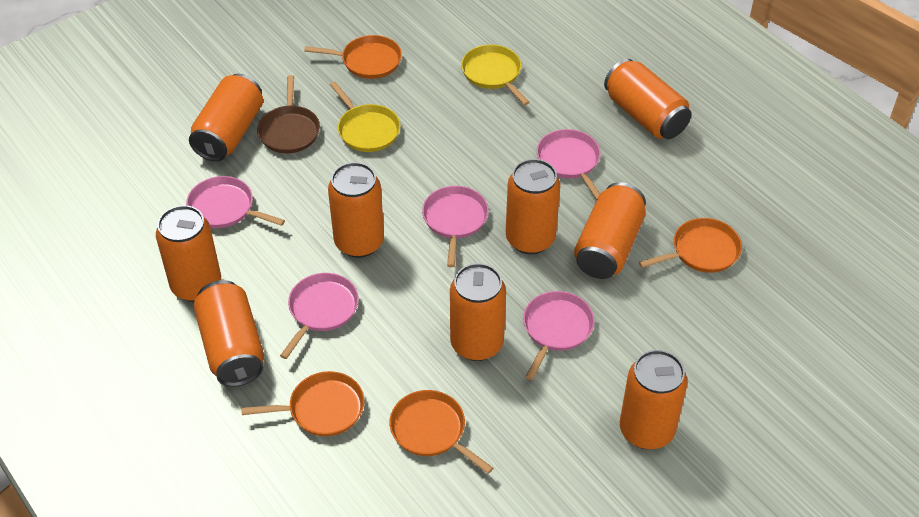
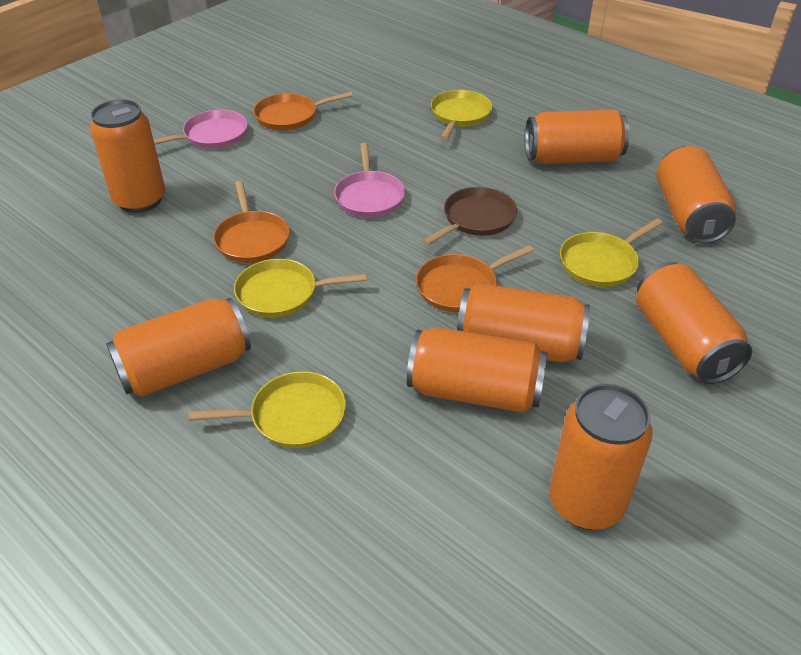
orange can: [156,205,221,302] [189,74,263,162] [193,280,264,387] [328,162,384,258] [450,263,506,361] [506,159,560,254] [574,182,646,279] [604,59,691,139] [620,350,687,449] = 9 -> [90,99,165,213] [106,298,251,397] [407,327,547,413] [457,283,590,363] [525,110,630,164] [549,384,653,530] [636,262,752,384] [657,146,736,243] = 8
orange pan: [241,371,364,436] [304,35,402,79] [390,390,493,474] [639,218,742,273] = 4 -> [213,181,290,263] [253,92,353,130] [416,245,534,312] = 3
pink pan: [186,176,285,228] [280,273,359,359] [422,186,489,267] [523,291,594,380] [537,129,601,200] = 5 -> [154,110,248,149] [334,143,405,218] = 2
yellow pan: [330,82,400,152] [461,45,530,105] = 2 -> [189,371,346,448] [234,259,367,318] [431,90,492,140] [560,218,663,287] = 4

